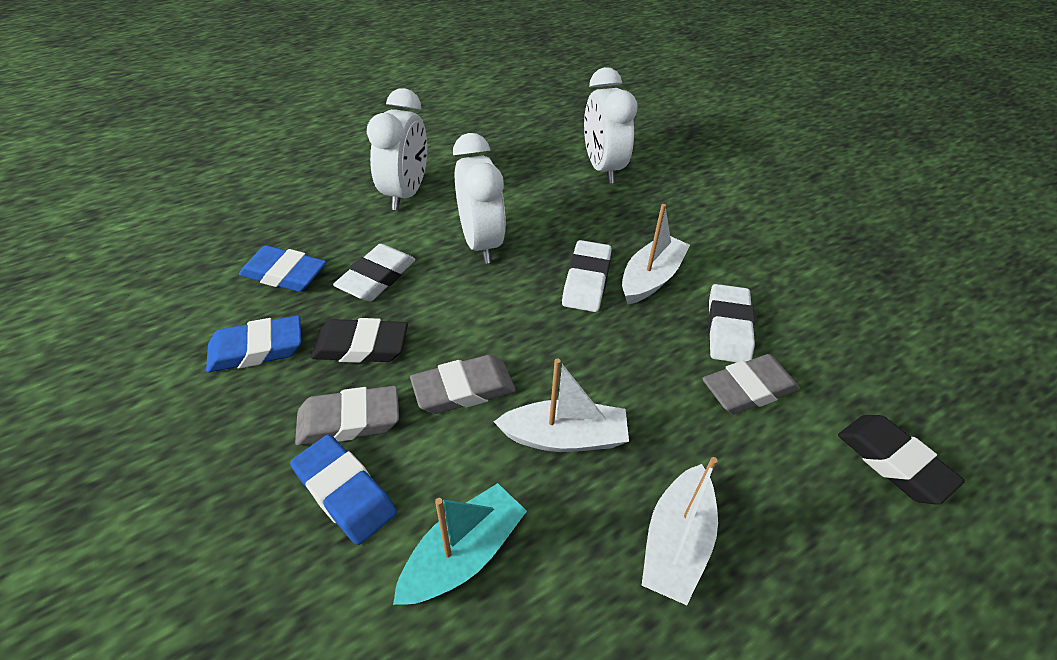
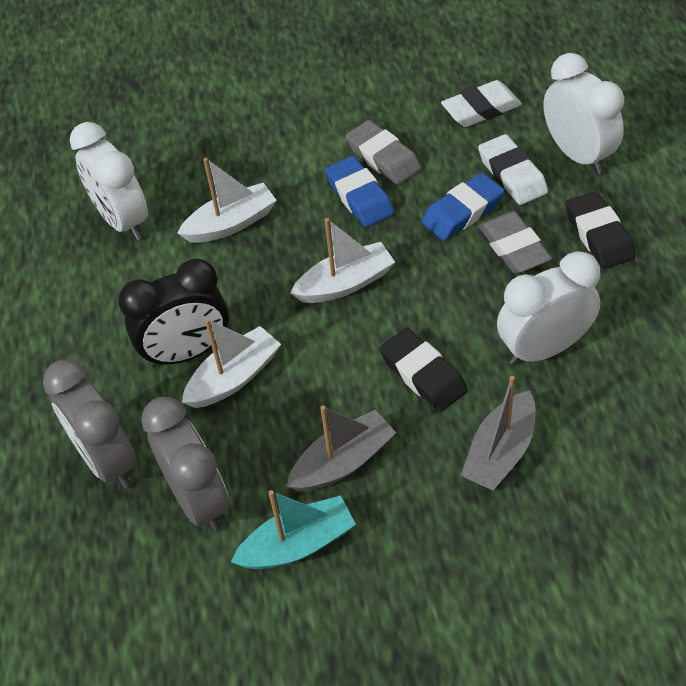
black clock: none = 0 -> [118,258,229,367] = 1
blue eraser: [206,315,302,372] [239,245,326,292] [290,434,397,545] = 3 -> [325,156,394,227] [421,173,504,241] = 2
grey boat: none = 0 -> [286,406,396,492] [461,376,536,491] = 2
grey clock: none = 0 -> [43,359,136,488] [141,397,229,532] = 2
grey eraser: [295,386,399,445] [410,355,516,414] [702,354,800,415] = 3 -> [345,120,421,185] [478,211,552,273] = 2
white eraser: [333,244,415,301] [562,240,612,312] [708,284,755,362] = 3 -> [441,80,522,127] [478,134,548,205] = 2

